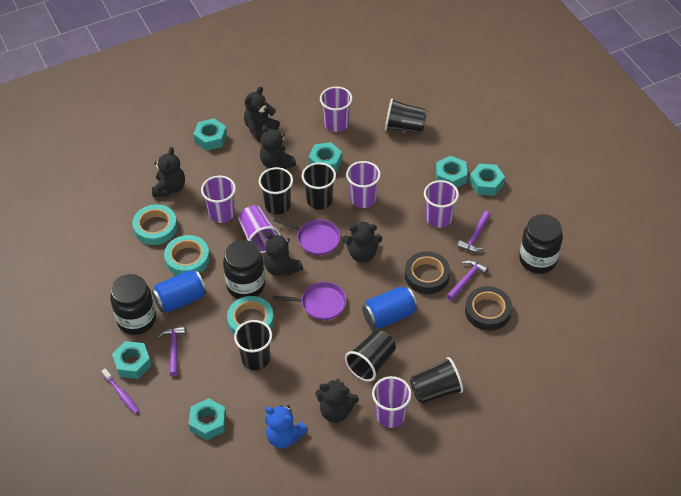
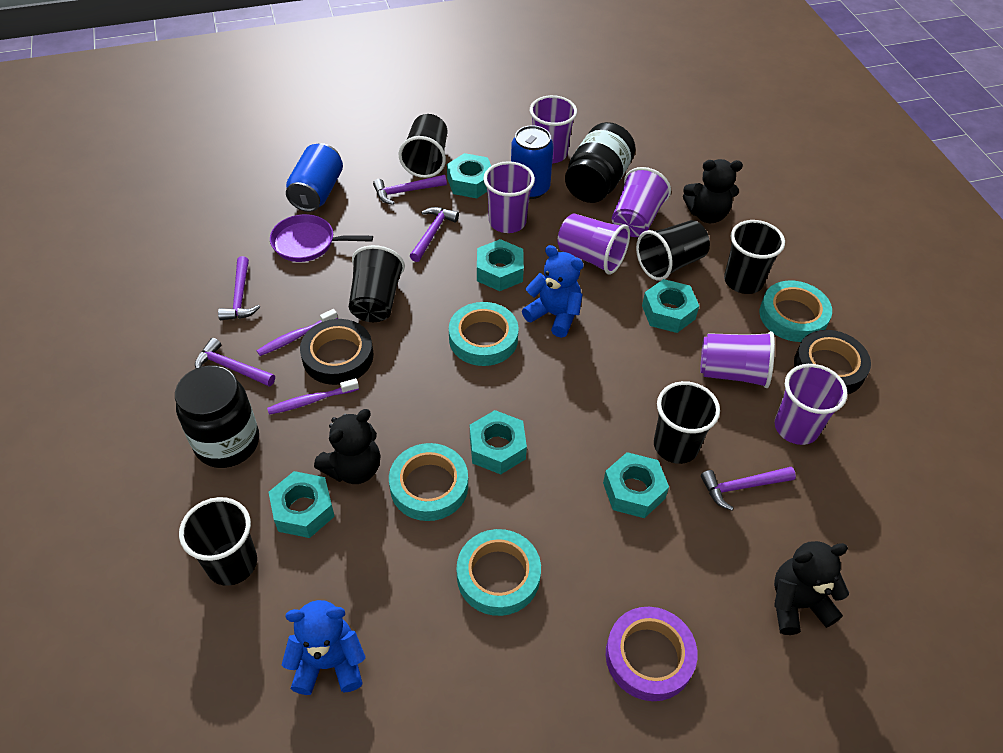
black jar: [110,274,156,335] [223,240,265,299] [519,214,563,274] = 3 -> [175,365,259,468] [565,122,636,203] = 2
black teddy bear: [152,147,185,197] [244,87,280,142] [260,125,296,169] [264,232,303,276] [315,379,359,423] [342,221,382,263] = 6 -> [314,409,380,484] [683,159,743,223] [774,541,849,635] = 3
blue teddy bear: [265,405,308,449] = 1 -> [282,600,366,695] [522,245,584,338] = 2
purple hammer: [158,326,186,376] [447,260,489,301] [457,211,491,252] = 3 -> [195,338,275,387] [218,256,260,320] [373,175,447,205] [410,207,459,262] [701,467,796,511] = 5
purple pan: [273,282,347,320] [274,217,341,255] = 2 -> [270,214,373,262] = 1
purple tape: none = 0 -> [605,607,698,701] = 1
purple toothbrush: [102,368,139,414] = 1 -> [257,309,338,356] [267,378,359,415] = 2
turquoise tape: [132,204,177,245] [164,235,210,275] [227,296,274,334] = 3 -> [389,443,468,521] [449,302,519,366] [457,529,541,616] [759,280,832,342] = 4

